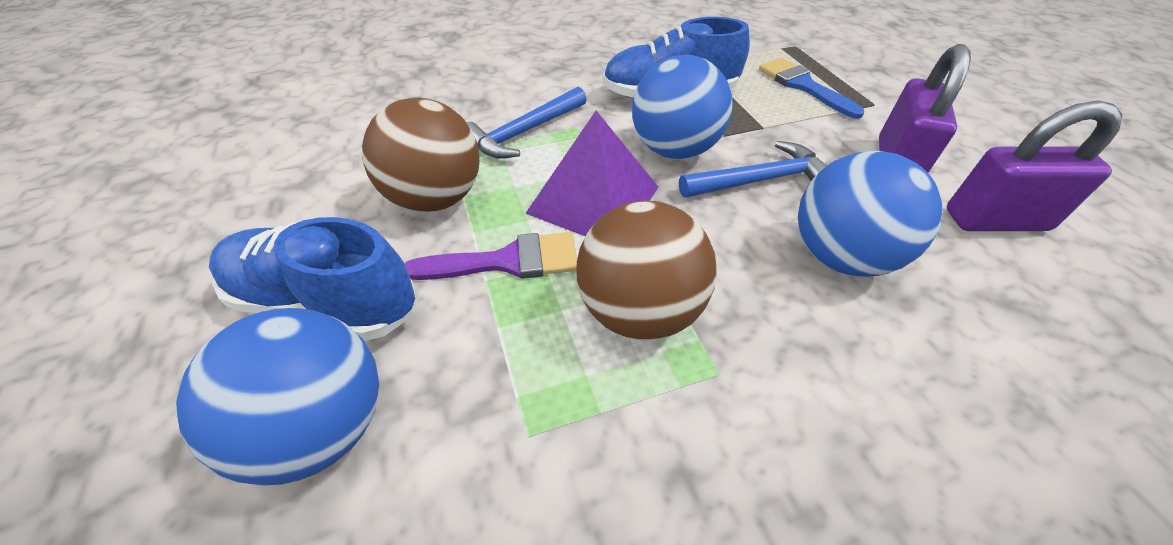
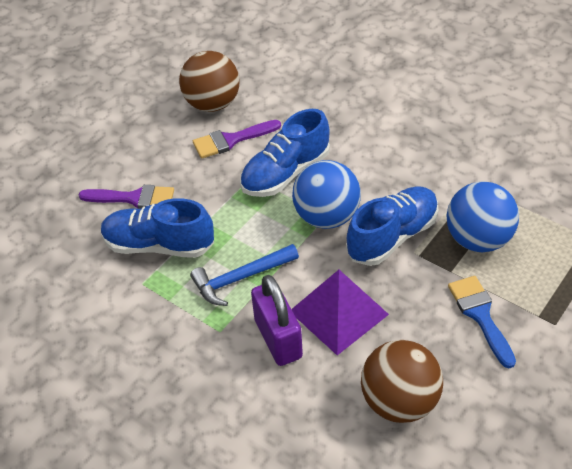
blue ball: [176,308,379,486] [632,55,733,159] [798,151,942,277] = 3 -> [292,160,361,229] [446,181,519,252] = 2
blue hammer: [466,87,587,159] [679,141,827,198] = 2 -> [190,244,299,306] = 1
blue shoe: [209,217,416,341] [603,17,750,98] = 2 -> [101,198,214,258] [240,109,330,197] [346,186,438,266] = 3
purple brush: [405,232,577,280] = 1 -> [79,185,174,209] [193,120,281,159] = 2
purple padlock: [879,44,971,173] [947,101,1122,231] = 2 -> [251,275,303,366] = 1

